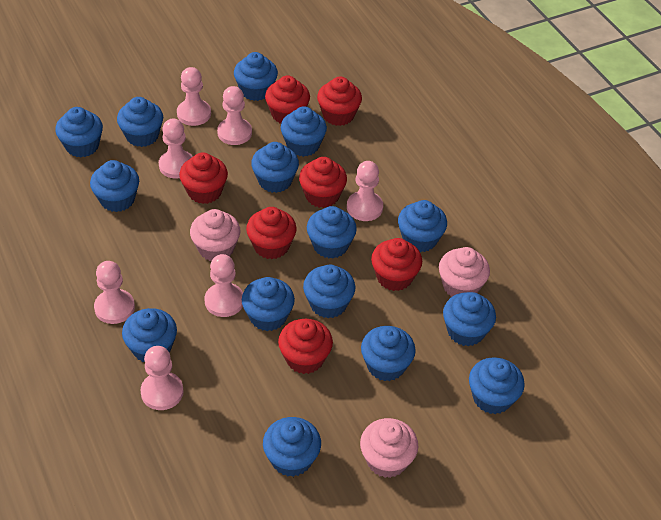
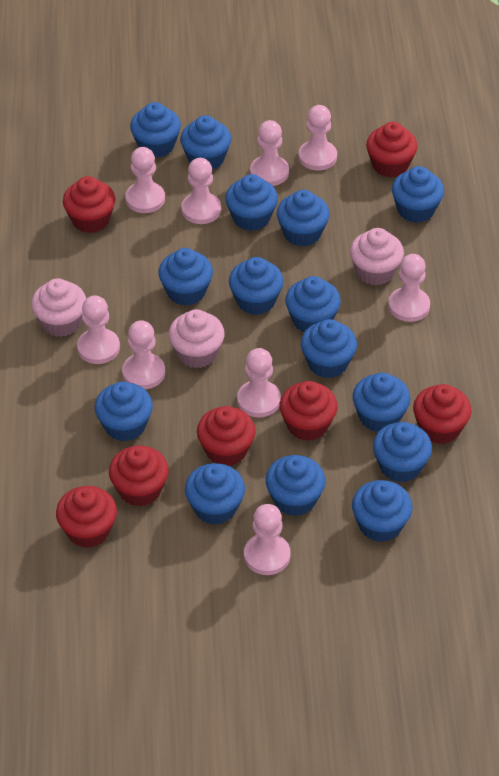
pink pawn: [94,261,135,324] [140,346,184,410] [159,119,193,178] [177,67,211,126] [205,254,243,317] [217,86,252,145] [347,161,383,221] = 7 -> [77,295,120,364] [122,320,165,389] [125,147,165,213] [181,158,221,224] [237,348,281,417] [244,504,291,575] [250,120,289,186] [299,105,337,171] [388,254,430,322] = 9

